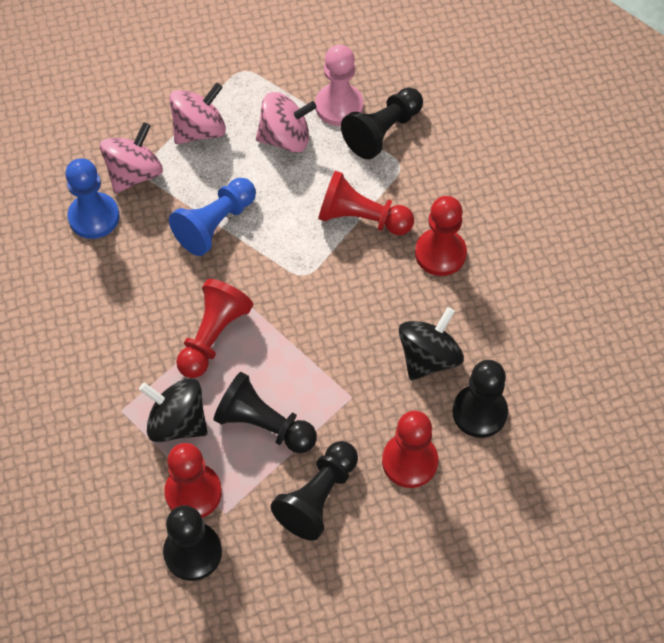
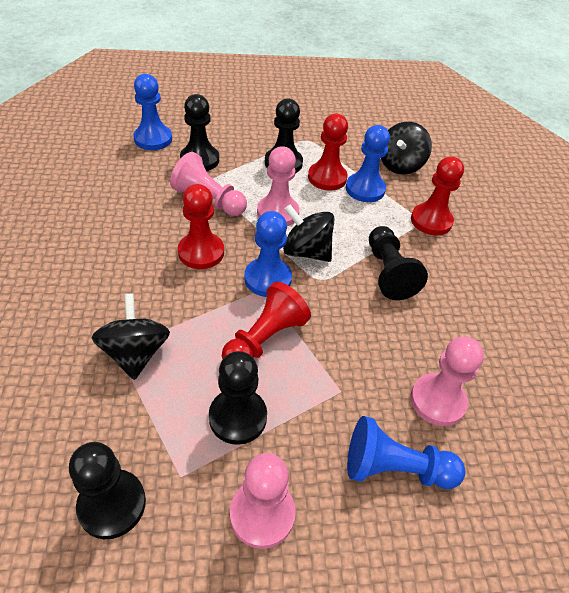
black spinning top: [139,378,208,442] [399,307,464,380] = 2 -> [92,294,170,380] [283,205,335,262] [381,122,432,175] = 3
blue pawn: [65,158,119,239] [169,178,256,256] = 2 -> [133,74,172,150] [245,211,292,297] [346,125,390,202] [347,416,465,489] = 4
pink pawn: [315,45,364,126] = 1 -> [170,152,247,216] [230,453,296,549] [257,146,299,226] [411,337,484,426] = 4
pink spinning top: [100,122,163,193] [170,83,226,144] [256,92,316,153] = 3 -> none = 0
red pawn: [164,443,222,518] [176,279,253,378] [318,171,414,235] [382,411,438,488] [415,196,467,276] = 5 -> [178,184,224,269] [222,282,311,359] [308,113,348,191] [411,157,464,235] = 4

